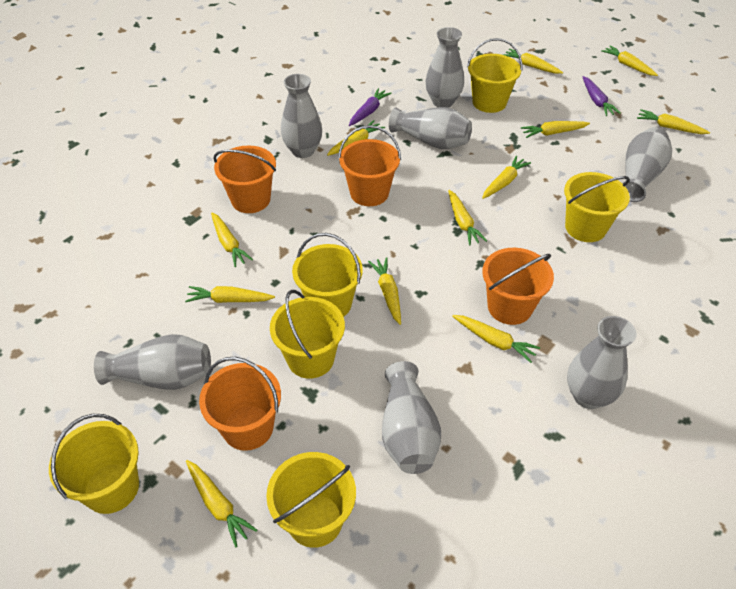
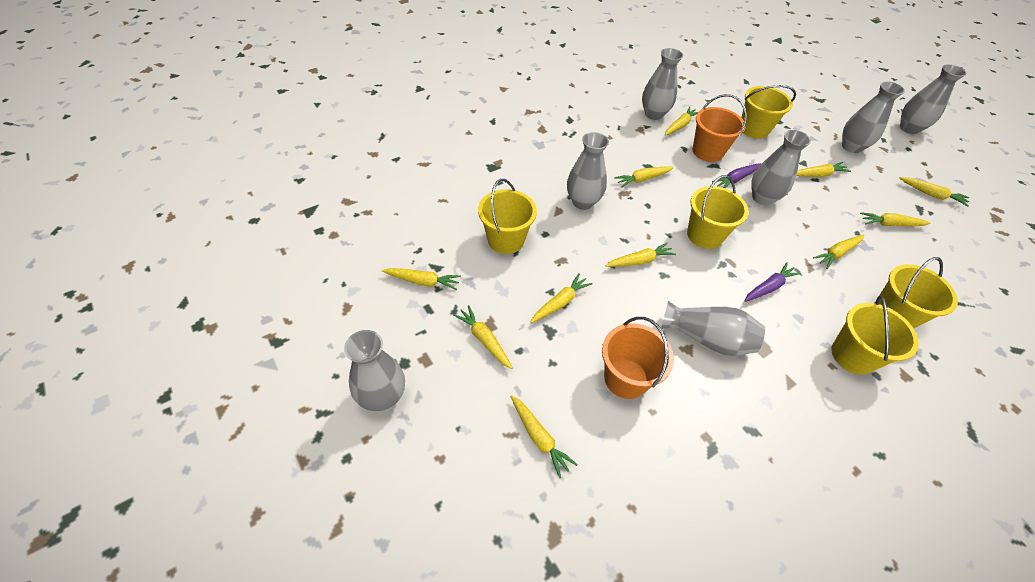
orange bucket: [199,357,281,451] [213,145,276,213] [338,125,401,206] [482,248,554,325] = 4 -> [602,317,674,399] [692,94,747,162] = 2
yellow bucket: [49,414,139,514] [266,452,356,548] [270,290,345,379] [292,233,363,317] [467,38,522,113] [564,172,630,242] = 6 -> [478,179,537,254] [687,175,749,249] [741,85,796,139] [831,295,919,375] [875,257,958,328] = 5
yellow carrot: [185,286,275,303] [186,460,257,547] [211,212,253,267] [327,120,385,156] [368,257,401,325] [448,190,487,245] [452,315,540,363] [482,156,531,199] [503,48,563,74] [521,121,590,138] [601,46,658,76] [637,109,710,134] = 12 -> [382,268,461,290] [453,305,513,369] [510,395,578,478] [531,273,593,323] [606,242,676,267] [614,166,674,187] [665,107,698,136] [796,162,851,177] [813,235,864,269] [860,212,931,226] [899,177,970,206] = 11

